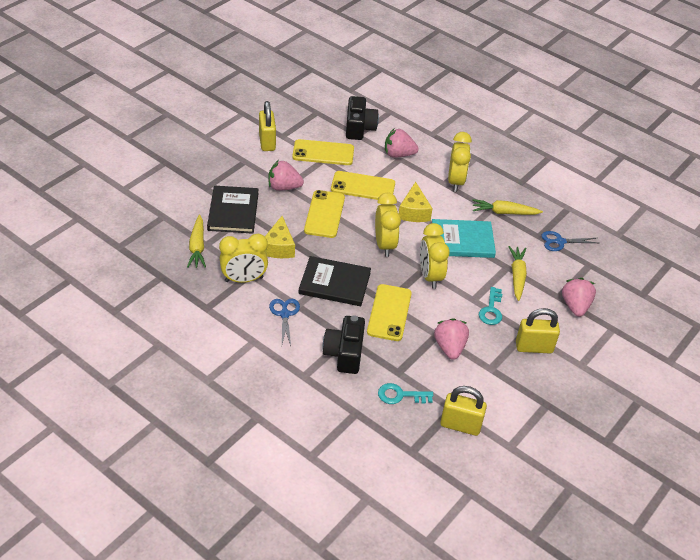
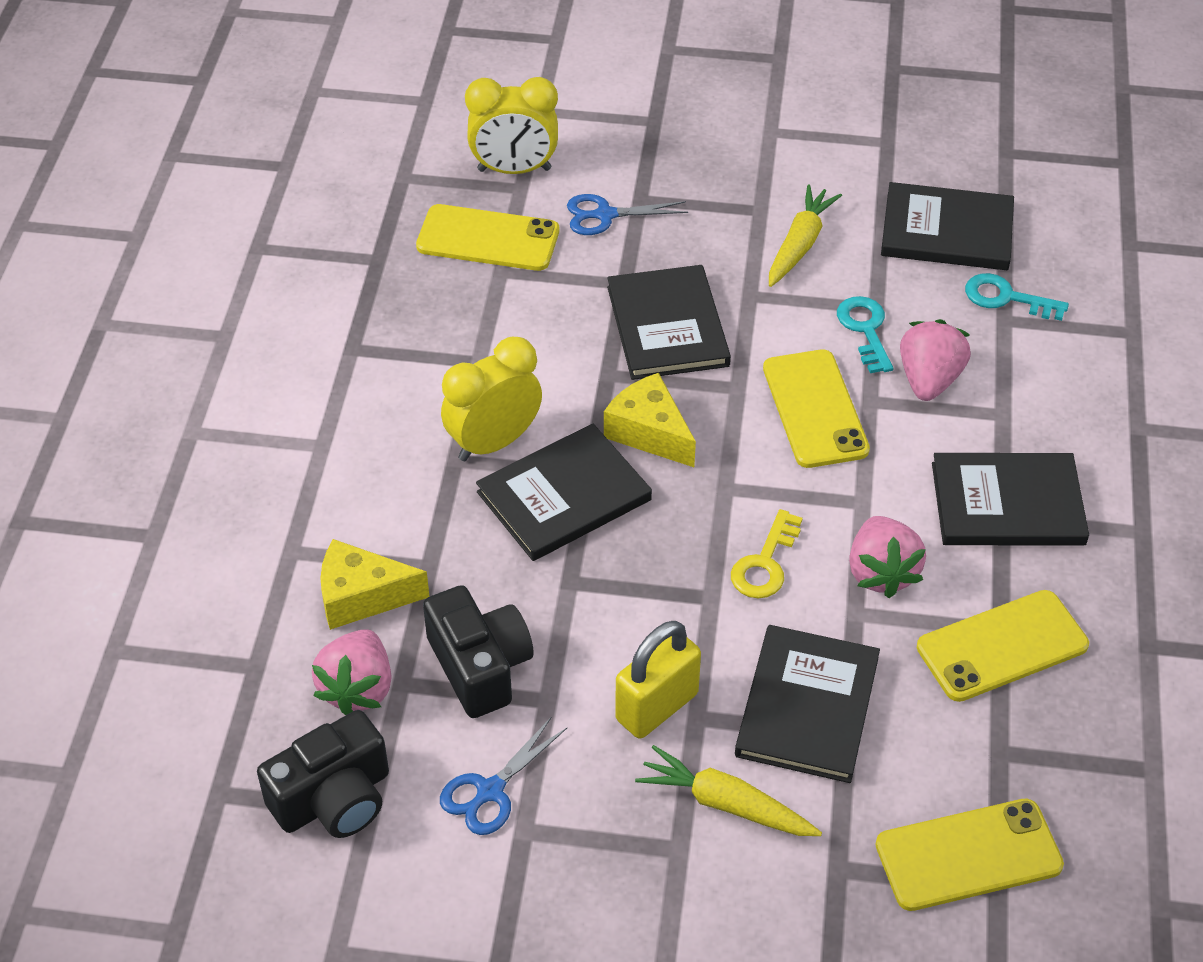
black book: [207,186,259,234] [298,256,371,306] = 2 -> [476,424,652,561] [607,265,731,380] [735,625,880,783] [881,182,1014,270] [932,453,1089,546] = 5
pink strawberry: [268,160,304,191] [385,129,419,158] [434,318,469,360] [562,278,596,317] = 4 -> [312,629,391,715] [849,516,926,598] [900,319,971,401] = 3
turquoise book: [432,219,496,258] = 1 -> none = 0
yellow carrot: [187,215,206,268] [472,199,543,215] [508,246,527,301] = 3 -> [635,745,822,836] [769,184,842,287] = 2
yellow clock: [219,234,268,283] [375,193,401,257] [420,223,450,289] [448,132,472,192] = 4 -> [441,337,542,461] [465,77,558,174] = 2
yellow key: none = 0 -> [731,509,803,598] = 1
yellow padlock: [259,101,276,151] [440,386,487,436] [516,308,560,353] = 3 -> [615,621,701,739] = 1

